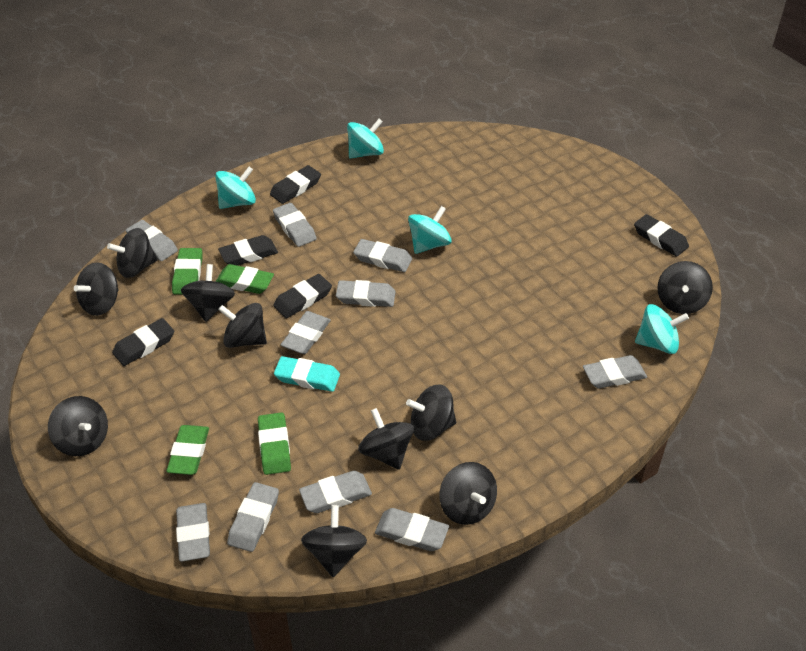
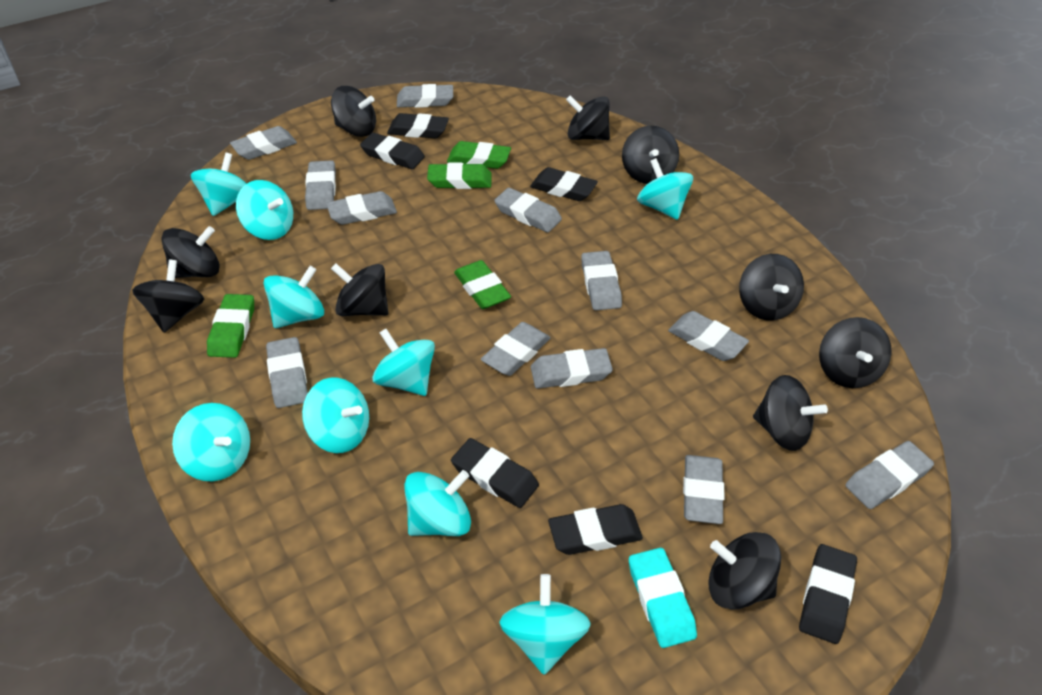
black eraser: [112,318,174,366] [218,235,278,265] [270,165,321,204] [273,274,332,318] [634,214,689,257] = 5 -> [360,133,425,169] [387,113,449,139] [451,438,539,508] [530,167,598,201] [548,504,643,555] [799,544,857,644] = 6
grey eraser: [126,220,178,261] [176,503,210,562] [227,482,279,552] [273,203,317,247] [281,311,331,354] [299,471,372,513] [336,280,396,307] [353,239,412,272] [375,508,449,551] [583,355,647,388] = 10 -> [230,126,297,160] [266,337,308,408] [305,160,336,210] [326,191,397,225] [397,84,453,108] [481,322,551,376] [494,188,562,233] [531,348,613,389] [581,251,622,310] [668,311,749,361] [683,455,724,524] [845,441,934,509] = 12
turquoise spinning top: [215,167,256,209] [347,119,384,158] [408,206,452,254] [635,304,689,354] = 4 -> [172,403,250,481] [191,153,247,216] [236,180,293,240] [263,266,324,328] [302,377,369,453] [372,329,435,396] [404,470,471,536] [499,574,591,675] [637,158,693,220] = 9

